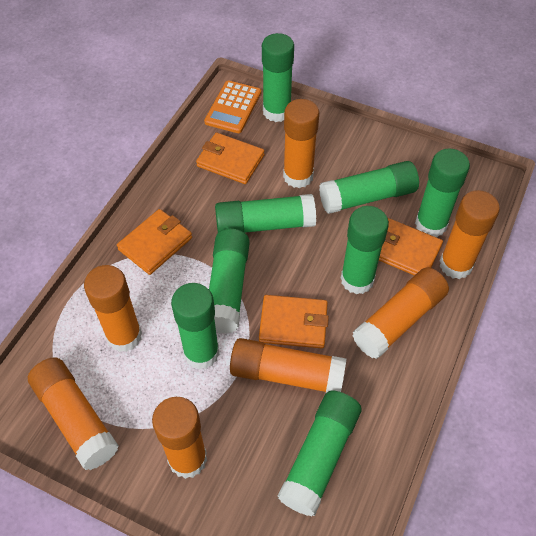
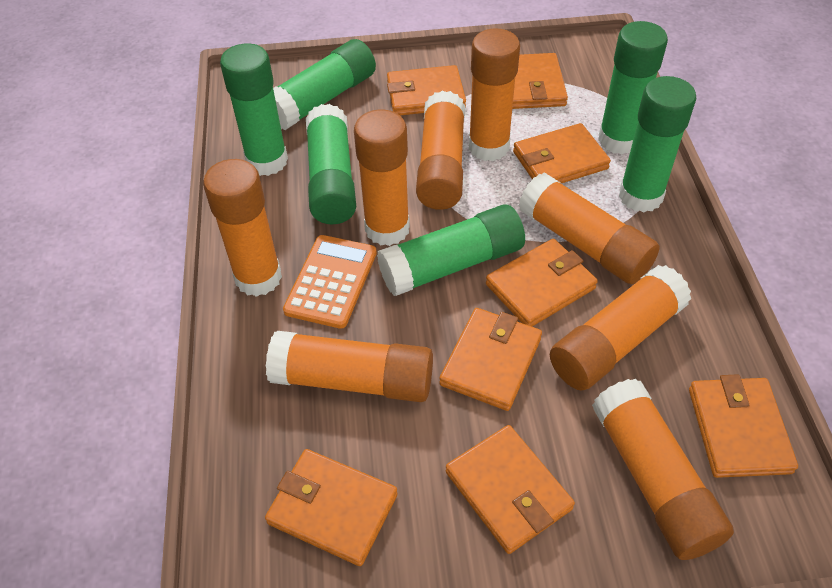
green glue stick: [171,283,219,369] [209,229,250,334] [215,194,316,233] [262,33,294,122] [278,391,361,517] [319,161,419,214] [341,206,389,294] [415,149,470,237] = 8 -> [220,43,288,176] [273,39,376,130] [306,104,356,225] [377,204,525,296] [598,21,668,154] [619,76,696,212] = 6
orange glue stick: [28,357,119,470] [84,265,142,352] [152,397,207,479] [230,338,346,393] [283,99,319,188] [352,267,449,359] [440,190,500,279] = 7 -> [203,159,282,297] [266,331,433,402] [354,110,410,246] [416,90,465,210] [469,28,520,161] [519,172,660,284] [550,265,691,391] [592,379,734,560] = 8
orange wallet: [117,209,192,275] [196,132,265,184] [259,295,329,348] [379,218,443,276] = 4 -> [265,449,398,566] [387,65,466,115] [439,308,542,411] [446,425,575,554] [486,239,598,327] [512,53,568,109] [513,123,611,183] [689,374,798,478] = 8

